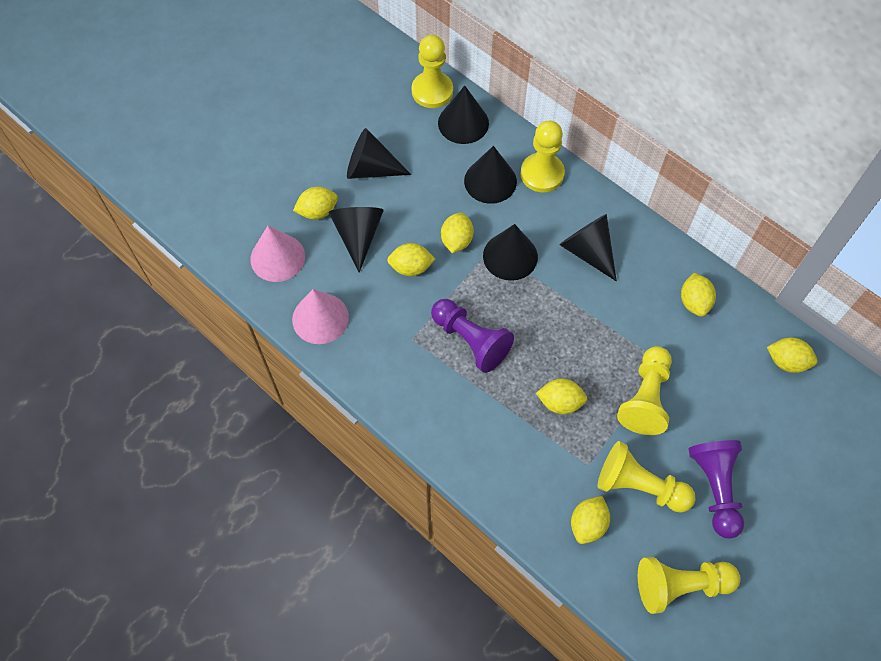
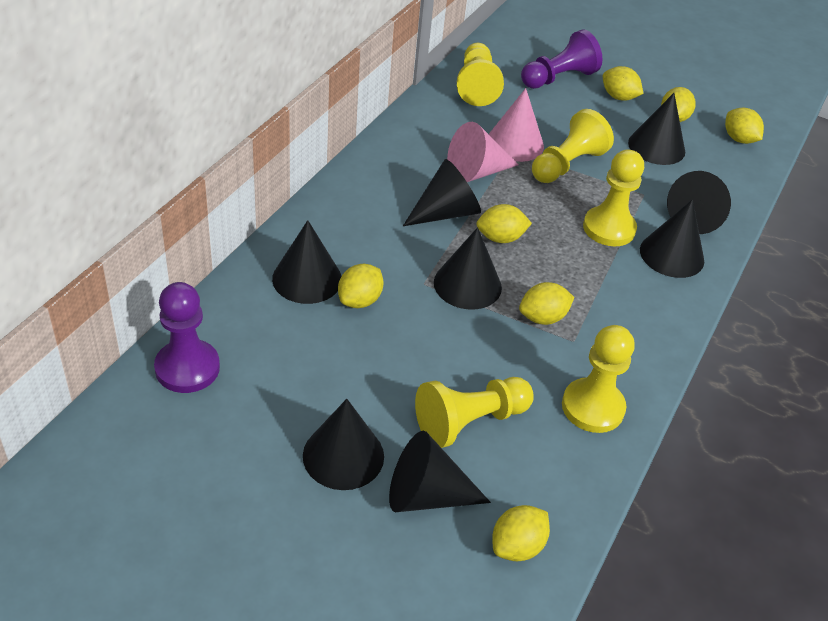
black cone: [328,207,384,273] [347,128,411,179] [438,86,489,144] [464,146,517,204] [483,224,538,281] [559,214,617,281] = 6 -> [272,220,341,304] [303,399,384,490] [389,431,491,512] [403,159,481,226] [434,227,502,310] [628,93,685,165] [640,199,704,278] [667,171,731,234] = 8

